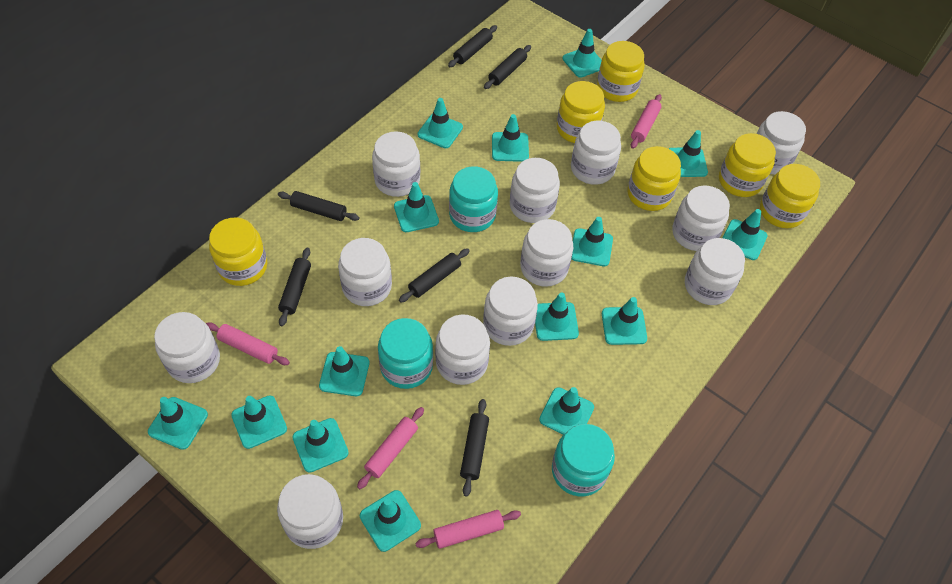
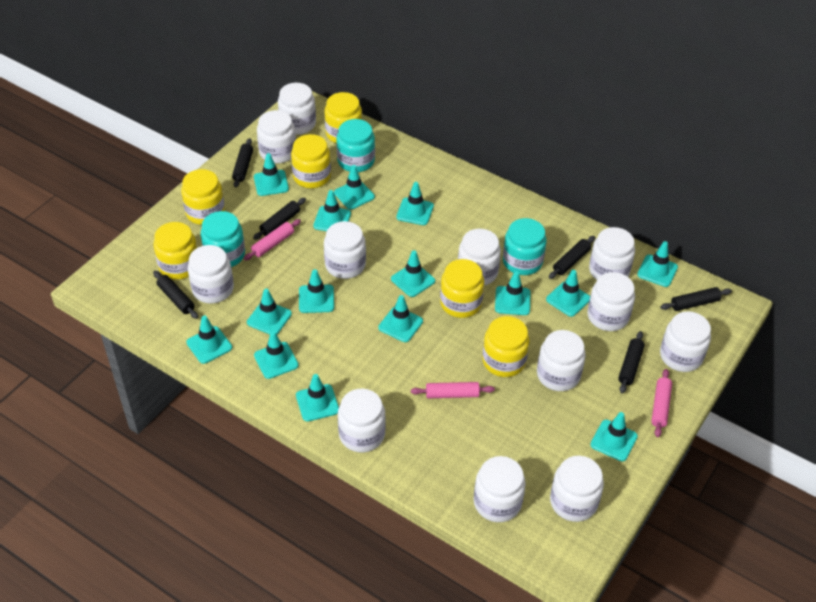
pink rolling pin: [206,322,290,365] [357,407,424,489] [415,510,521,549] [631,94,662,149] = 4 -> [244,219,301,260] [411,382,495,398] [651,369,672,437] = 3

